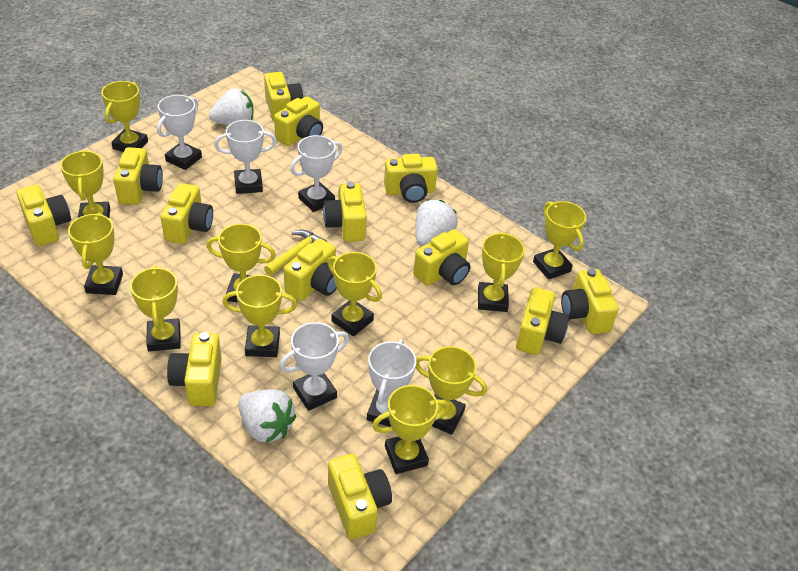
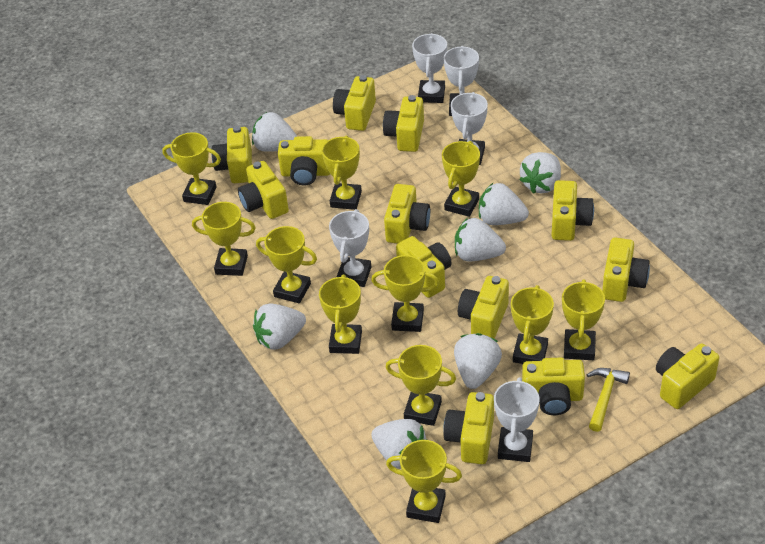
white strawberry: [209,88,253,125] [238,389,296,443] [415,199,458,246] = 3 -> [252,112,297,152] [253,304,306,350] [371,419,427,469] [454,333,502,389] [455,218,506,262] [479,183,529,225] [519,152,561,194] = 7

